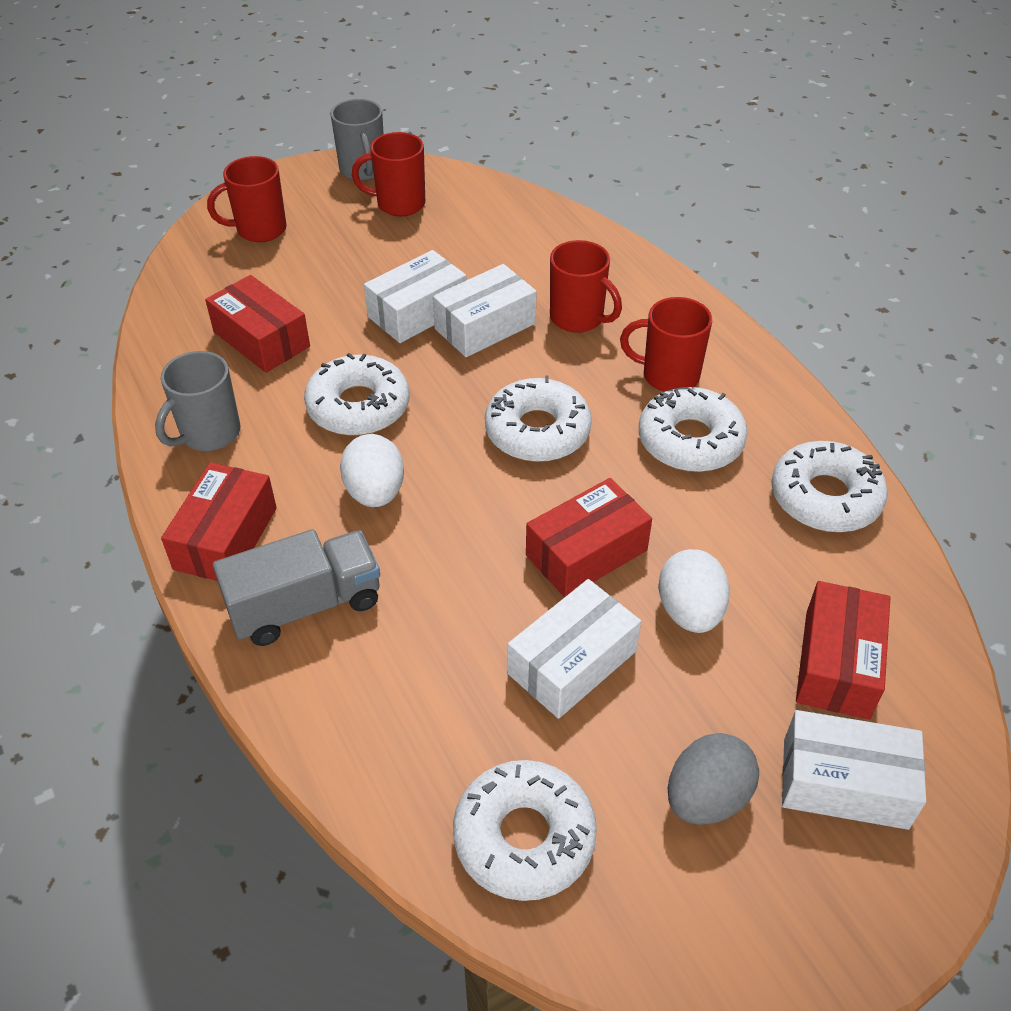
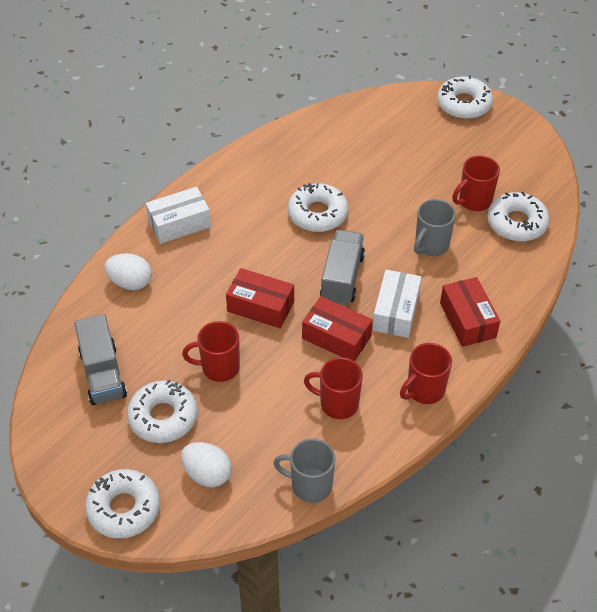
grey egg: [668,733,759,825] = 1 -> none = 0
grey truck: [213,529,380,646] = 1 -> [74,314,127,405] [320,230,365,305] = 2
red box: [161,462,277,581] [205,275,310,373] [526,478,652,598] [796,581,890,720] = 4 -> [226,268,294,328] [302,296,373,361] [440,277,500,347] = 3
white box: [364,250,466,343] [433,264,537,357] [508,579,641,719] [782,710,926,830] = 4 -> [146,187,211,244] [372,270,422,338] = 2

